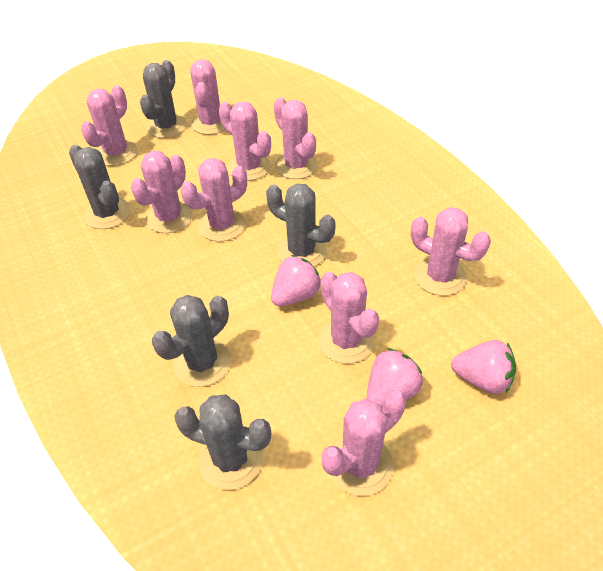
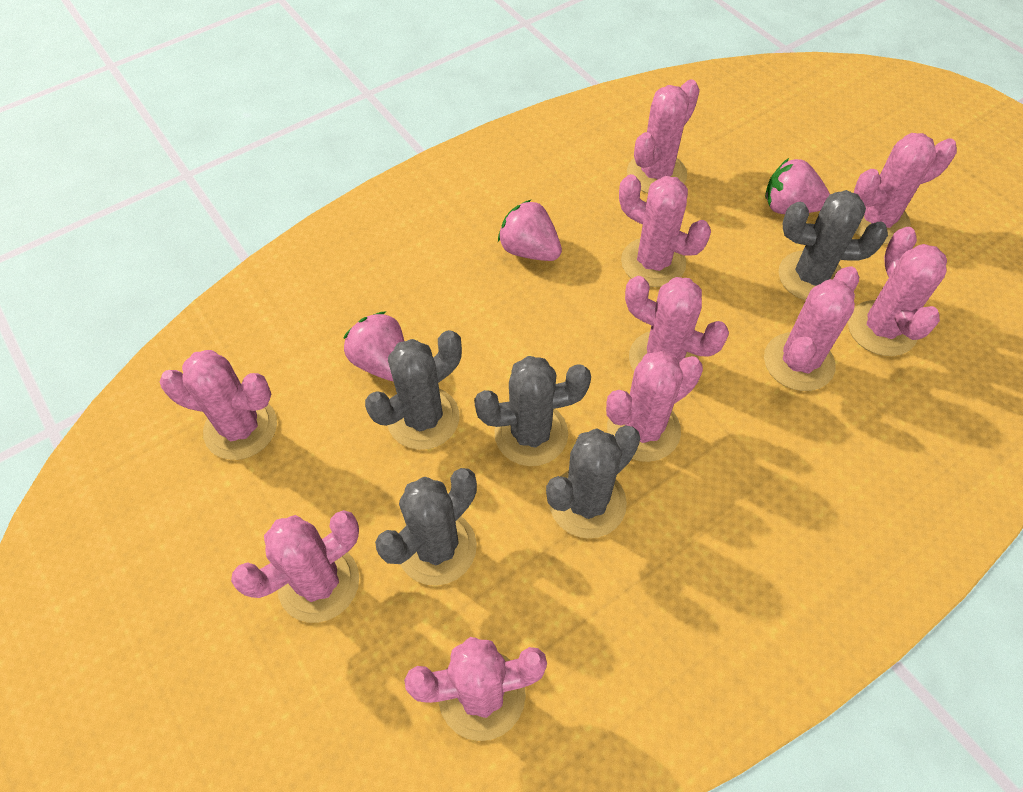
pink cactus: [81,85,137,166] [130,151,193,233] [181,158,247,242] [190,59,225,135] [219,101,271,181] [274,97,318,179] [318,272,379,364] [322,390,406,496] [411,207,491,296] = 9 -> [160,350,277,460] [231,510,359,623] [404,637,547,741] [606,351,703,462] [619,174,711,287] [625,276,729,371] [627,80,700,193] [764,266,859,391] [848,227,947,356] [854,133,957,244] = 10

